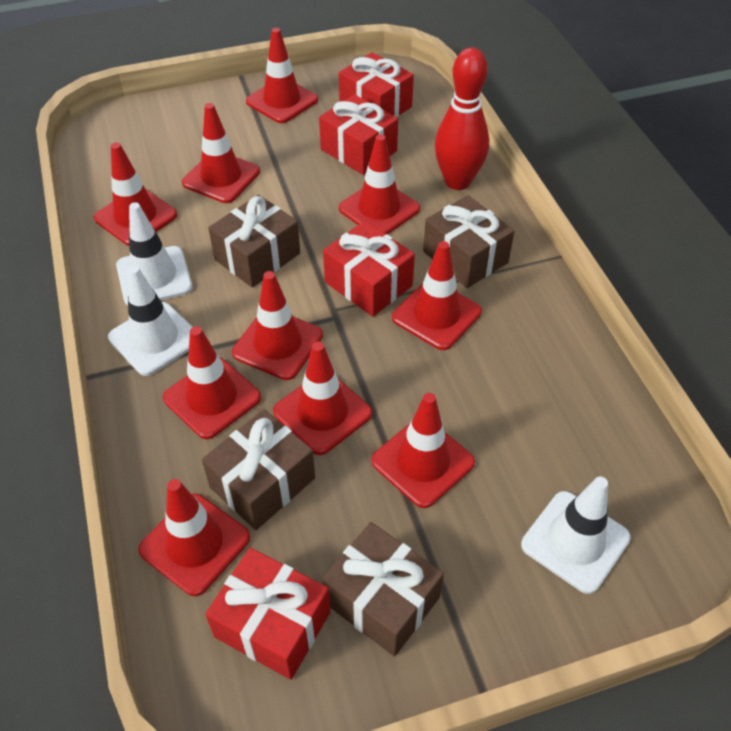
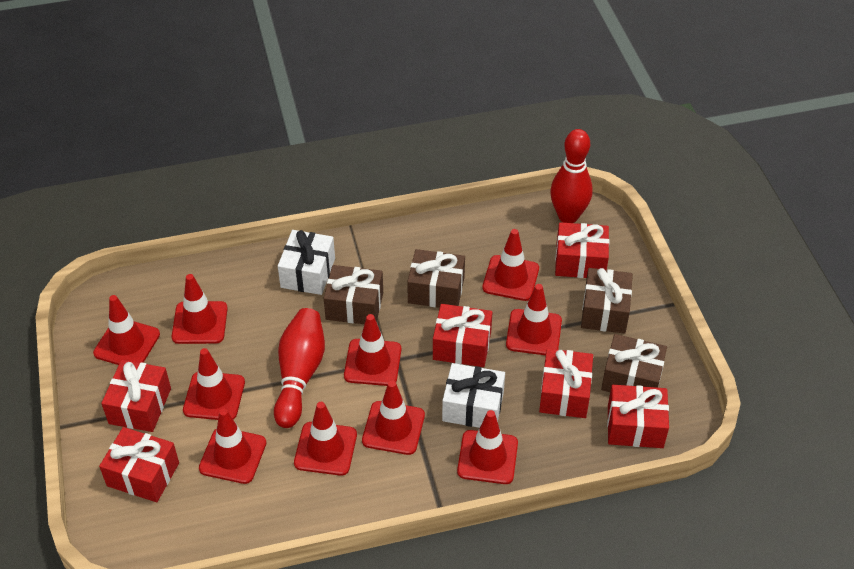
red bowling pin: [435,48,489,190] = 1 -> [274,308,325,428] [550,129,593,223] = 2
red gift: [205,548,331,680] [319,94,398,175] [323,221,415,317] [339,52,414,117] = 4 -> [99,427,179,502] [101,360,171,432] [433,304,493,367] [539,348,593,418] [555,222,609,278] [607,385,669,448] = 6
white gift: none = 0 -> [278,230,335,295] [442,363,505,428] = 2
white traffic cone: [108,266,192,376] [116,202,192,306] [521,476,631,594] = 3 -> none = 0

